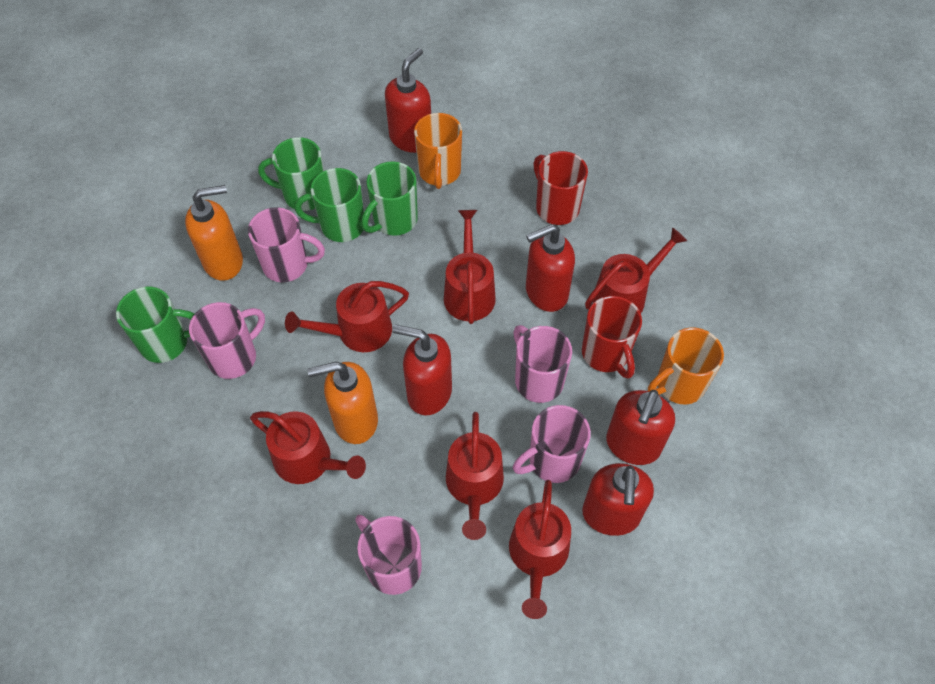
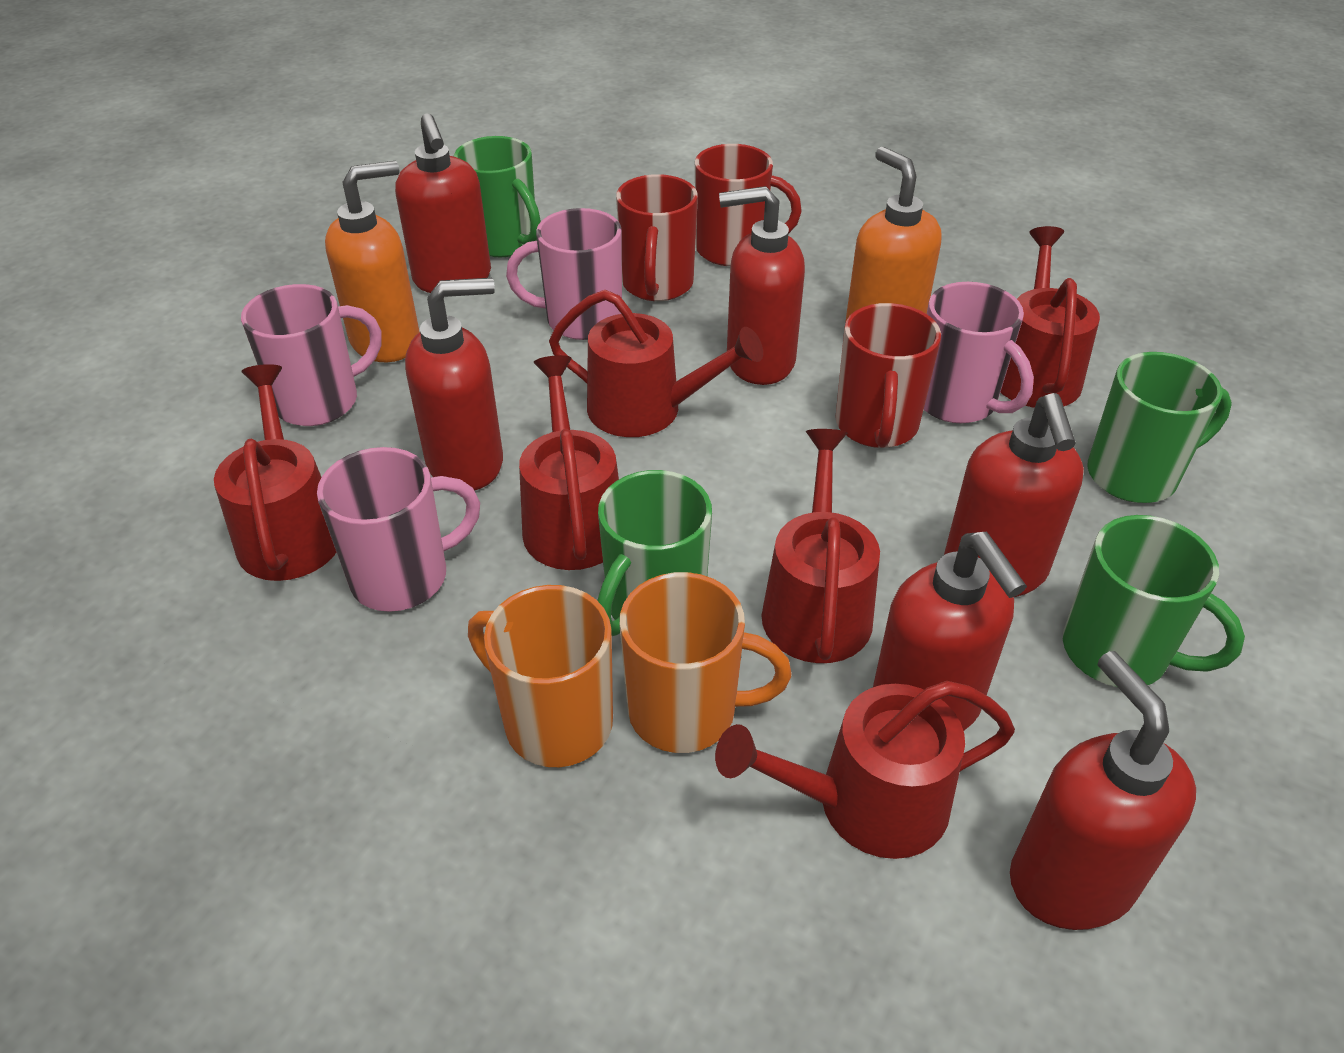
pink mug: [189,302,265,379] [248,207,325,282] [355,515,422,595] [513,325,572,403] [513,405,591,483] = 5 -> [241,284,382,426] [317,447,480,612] [506,208,622,340] [924,282,1034,423] = 4
red mug: [533,151,588,225] [582,296,642,379] = 2 -> [616,174,698,301] [695,144,802,266] [835,303,941,448] = 3
red soap dispenser: [385,48,431,153] [392,324,452,415] [526,224,575,312] [582,463,654,536] [606,390,675,465] = 5 -> [395,113,491,293] [405,278,503,491] [719,186,805,385] [873,532,1027,731] [944,393,1084,597] [1010,651,1196,930] = 6

